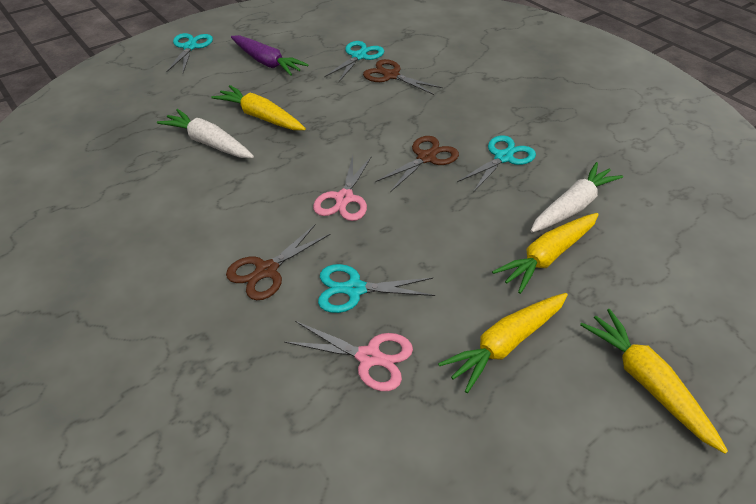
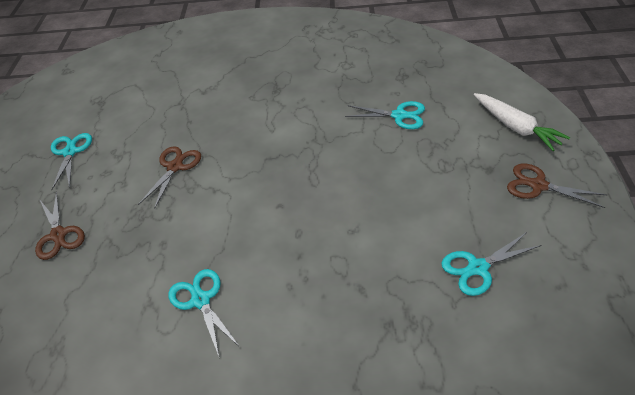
pink scissors: [284,321,413,391] [313,156,372,221] = 2 -> none = 0
purple carrot: [231,35,309,76] = 1 -> none = 0
white carrot: [157,109,254,158] [531,162,623,233] = 2 -> [474,93,570,151] = 1
yellow carrot: [211,85,306,130] [438,293,568,393] [492,213,599,294] [580,309,728,454] = 4 -> none = 0

